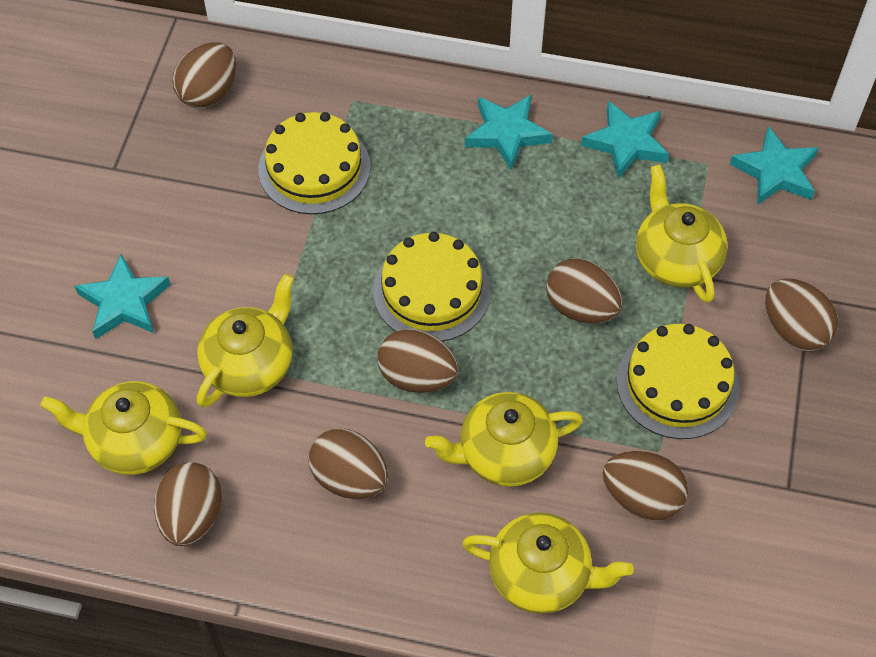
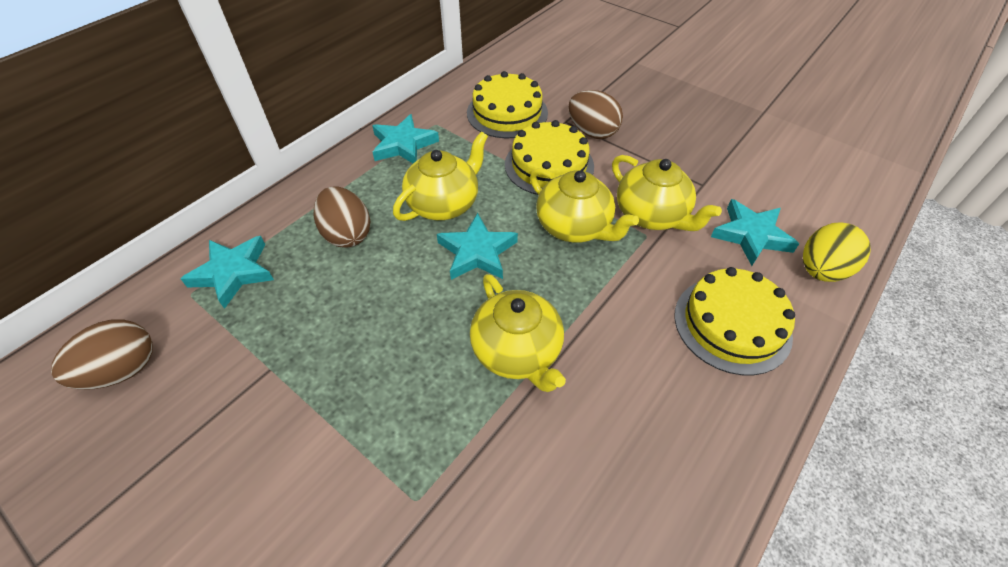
brown egg: [154,462,222,546] [172,42,236,108] [308,429,388,499] [378,329,458,393] [546,258,622,323] [603,451,688,521] [765,278,838,351] = 7 -> [51,319,153,390] [314,186,371,248] [569,90,623,139] = 3
yellow egg: none = 0 -> [803,222,871,282] = 1
yellow teapot: [41,381,207,475] [197,273,294,407] [425,392,583,487] [462,512,634,614] [636,165,728,303] = 5 -> [393,132,488,221] [470,274,566,392] [530,168,639,243] [612,155,722,231] = 4

